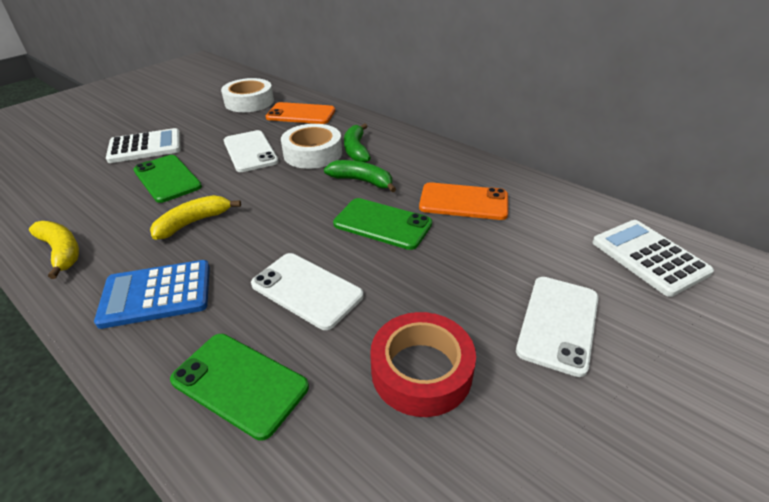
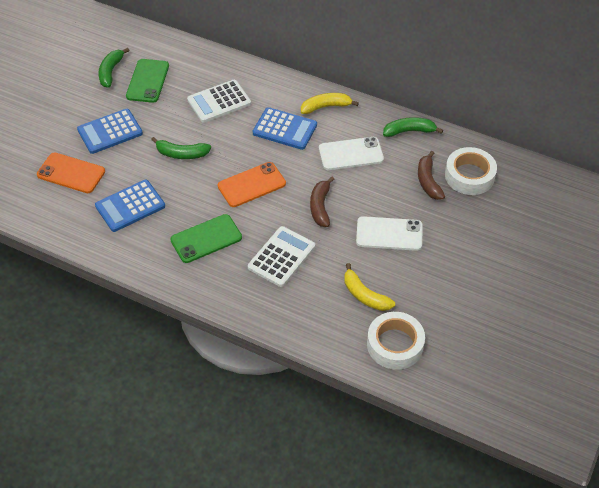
blue calculator: [94,260,210,329] = 1 -> [77,109,143,154] [95,180,165,232] [253,107,317,150] = 3
brown banana: none = 0 -> [310,177,335,227] [418,151,445,200] = 2
green banana: [324,160,396,192] [344,123,371,162] = 2 -> [98,48,130,88] [151,137,211,159] [383,117,443,137] = 3
green phone: [133,155,202,203] [170,334,309,441] [333,198,432,250] = 3 -> [126,59,169,103] [170,214,242,263] = 2
red tape: [370,312,476,417] = 1 -> none = 0
white phone: [224,130,279,172] [251,253,364,330] [516,277,599,377] = 3 -> [319,137,384,170] [356,216,422,251] = 2

